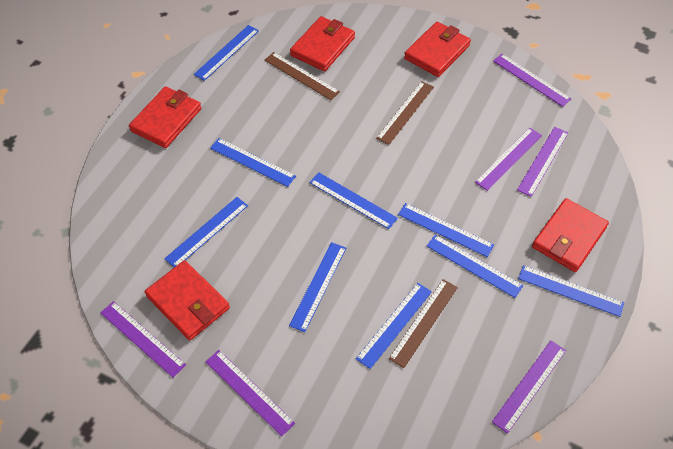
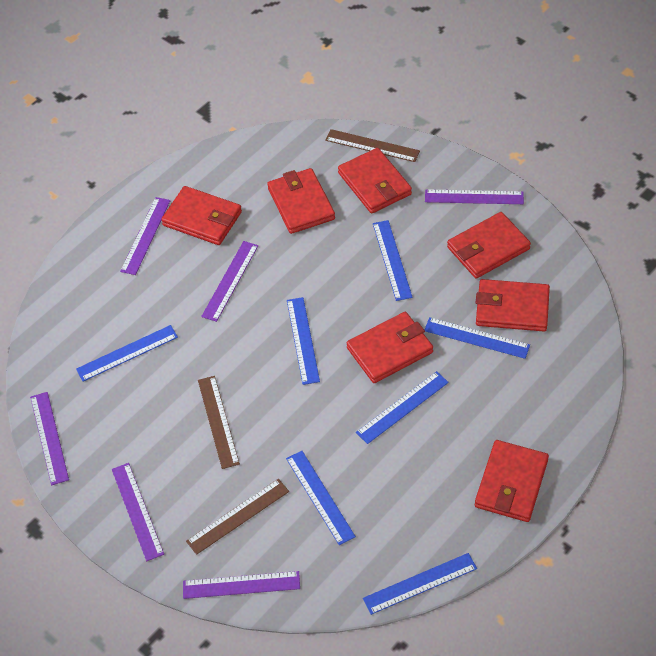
blue ruler: [164,197,248,267] [194,25,259,81] [210,138,296,187] [289,242,346,332] [309,172,398,229] [356,283,432,369] [398,203,494,257] [427,235,523,298] [518,265,624,317] = 9 -> [76,325,178,381] [286,451,356,545] [287,297,320,385] [356,371,449,444] [363,553,477,615] [373,220,413,301] [424,317,530,359] = 7
red wallet: [129,86,201,148] [145,260,230,340] [290,16,355,71] [404,21,471,77] [532,198,609,272] = 5 -> [161,186,242,245] [267,168,335,234] [338,148,412,214] [347,312,433,383] [447,212,531,279] [475,440,549,522] [476,279,550,331] = 7

